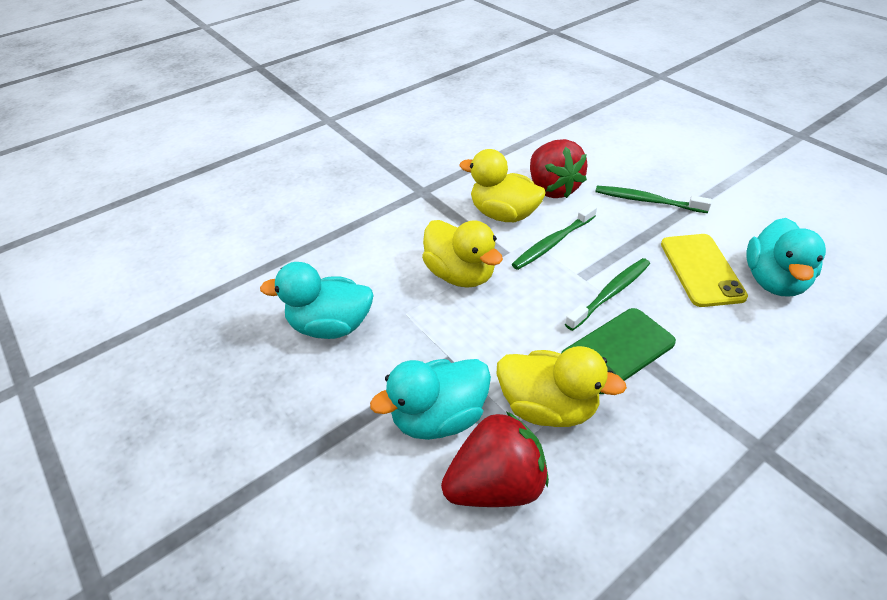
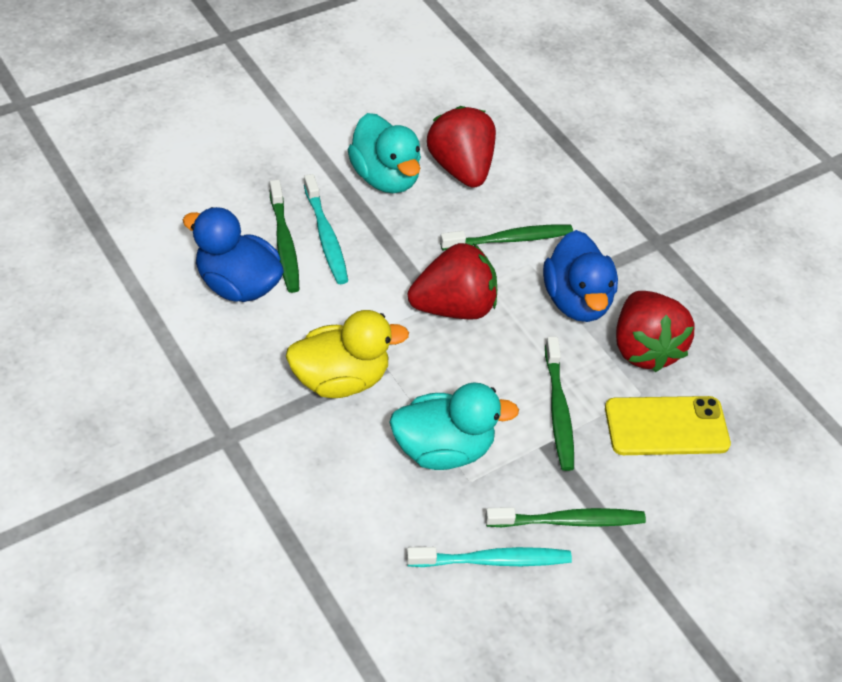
blue duck: none = 0 -> [183,207,284,302] [543,230,618,322] = 2
green phone: [561,308,676,394] = 1 -> none = 0
green toothbrush: [512,204,597,270] [565,258,650,331] [595,186,712,213] = 3 -> [270,180,299,293] [440,225,573,250] [485,507,646,527] [545,337,574,471] = 4
red strawberry: [441,411,549,507] [530,139,588,198] = 2 -> [408,243,497,320] [427,106,496,188] [616,291,694,372] = 3
turquoise duck: [260,262,374,339] [370,359,491,440] [746,218,826,296] = 3 -> [348,113,421,193] [389,382,519,470] = 2
turquoise toothbrush: none = 0 -> [304,174,348,284] [406,547,572,567] = 2
yellow duck: [422,220,503,288] [459,149,546,222] [497,346,627,427] = 3 -> [286,310,409,398] = 1

